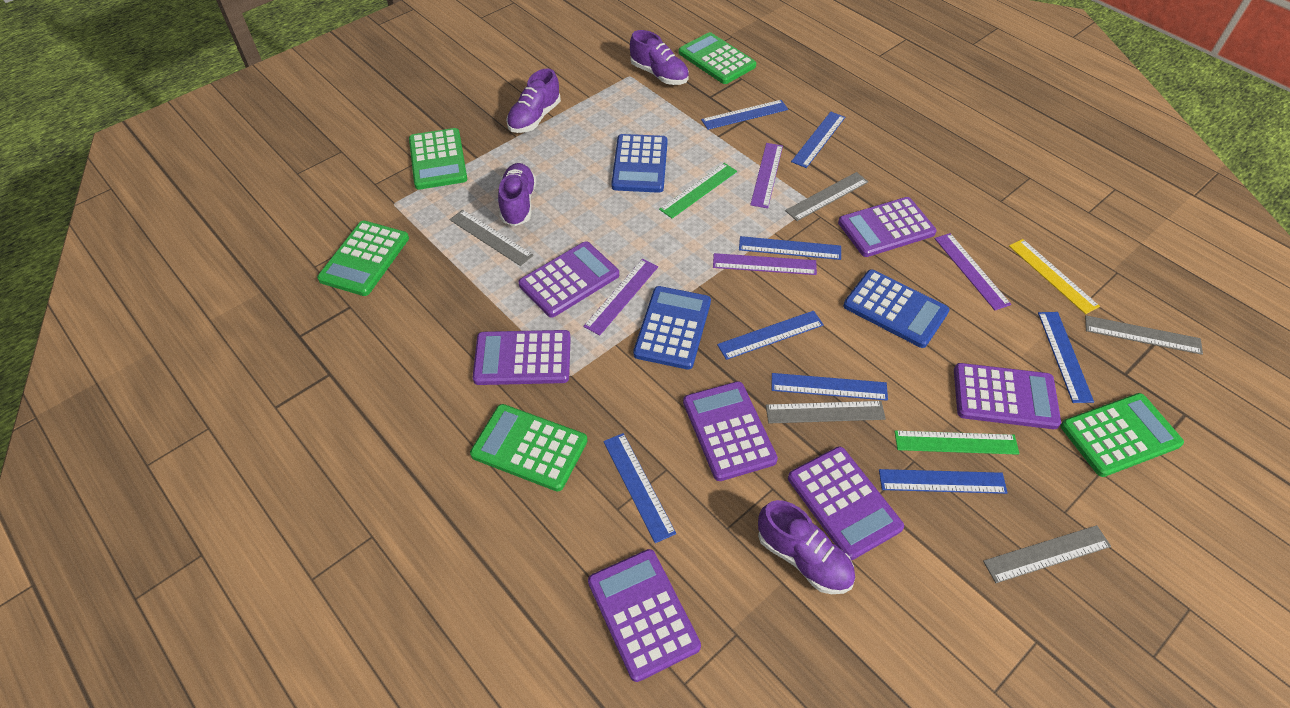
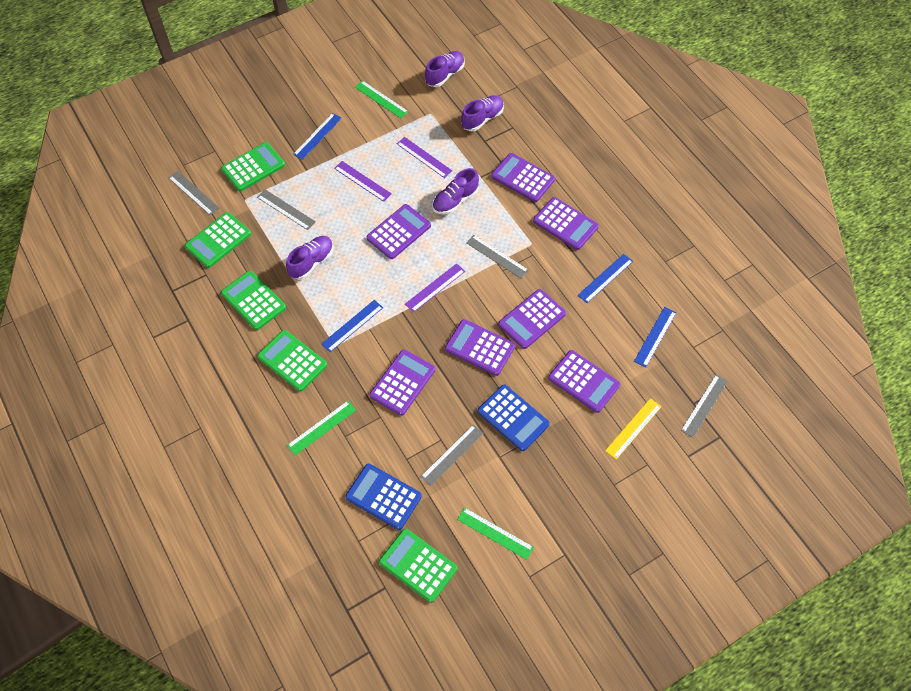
blue calculator: [611,134,668,193] [633,286,711,370] [843,269,950,348] = 3 -> [345,464,422,530] [478,385,550,451] = 2
blue ruler: [603,433,676,543] [701,100,788,130] [717,311,824,360] [739,236,841,260] [771,373,888,401] [791,112,845,168] [879,469,1008,494] [1038,312,1094,403] = 8 -> [293,113,342,160] [321,300,383,352] [578,254,633,303] [634,307,677,367] = 4
green ruler: [659,163,737,218] [894,430,1020,455] = 2 -> [287,401,356,455] [355,81,409,118] [457,507,534,560] = 3
purple ruler: [583,259,658,335] [713,253,817,275] [750,143,783,208] [935,233,1011,310] = 4 -> [334,161,392,202] [397,137,452,178] [405,263,465,313] = 3

